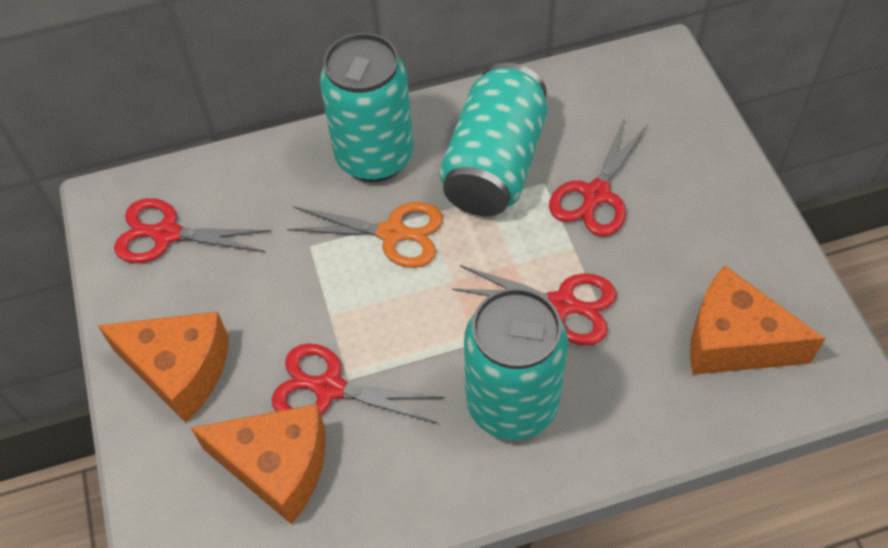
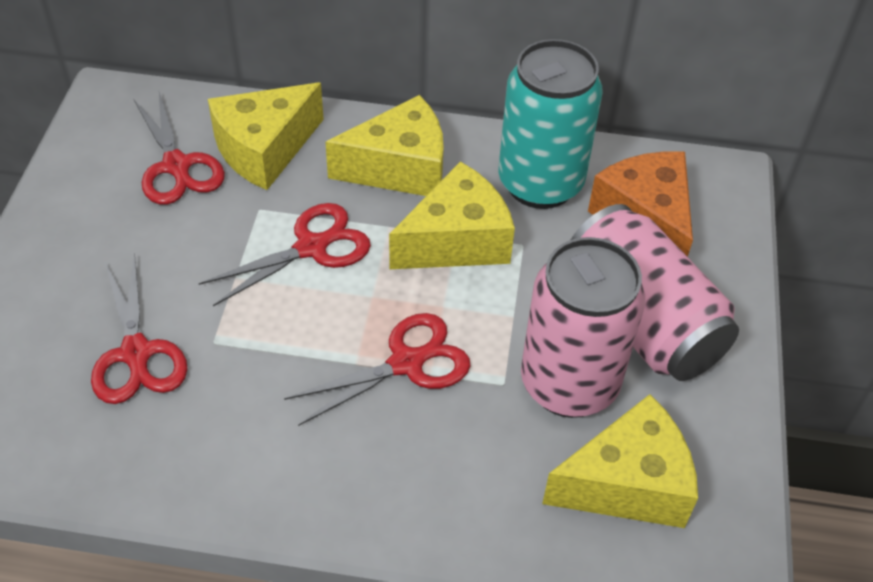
orange cheese: [97,312,229,423] [191,404,326,525] [690,265,825,375] = 3 -> [588,151,693,257] = 1
orange scissors: [287,202,443,268] = 1 -> none = 0
pink can: none = 0 -> [521,237,645,418] [571,204,739,381] = 2
turquoise can: [320,33,413,182] [439,62,547,216] [464,288,568,440] = 3 -> [498,39,603,209] = 1
yellow cheese: none = 0 -> [208,83,324,190] [325,95,444,196] [389,161,515,269] [542,394,698,528] = 4

